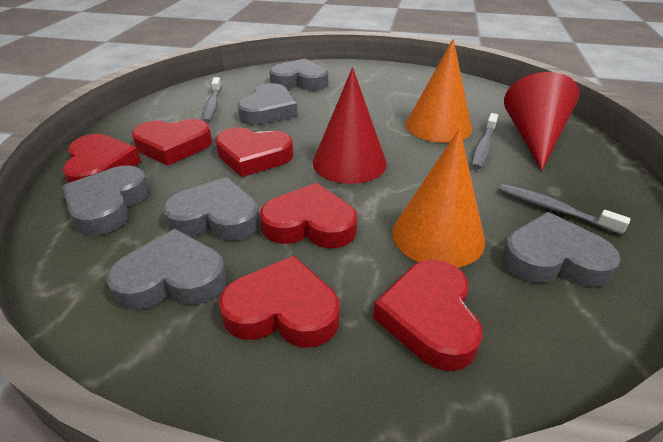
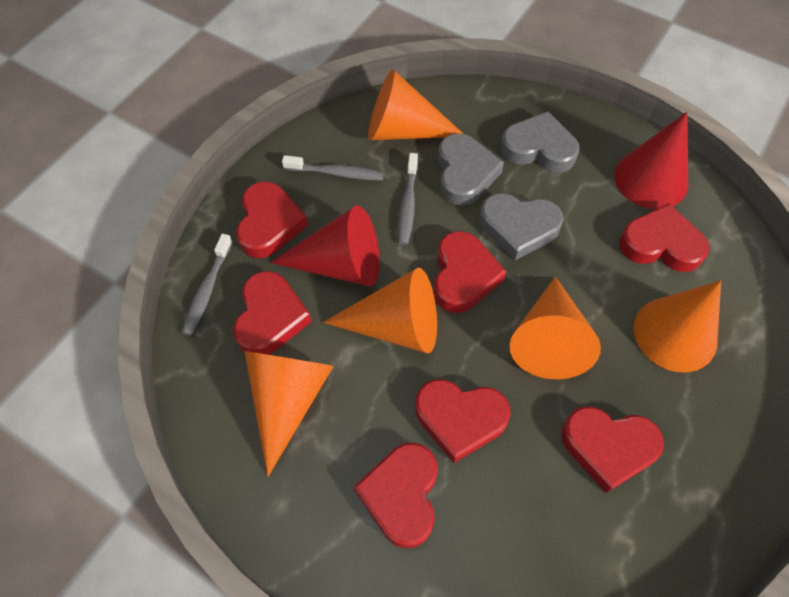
grey heart: [63,165,149,235] [107,229,227,310] [163,177,260,241] [237,83,298,125] [269,58,328,90] [502,212,621,287] = 6 -> [438,133,504,206] [480,193,564,260] [501,111,580,172] = 3
orange cone: [392,128,485,268] [406,39,472,143] = 2 -> [245,351,334,477] [323,268,437,353] [368,69,463,140] [510,277,601,379] [634,281,721,372] = 5
red heart: [62,134,141,183] [132,119,212,166] [215,127,293,177] [219,255,340,348] [260,183,357,248] [373,259,483,371] = 6 -> [233,271,312,355] [236,181,308,258] [354,442,438,548] [415,379,510,463] [434,231,507,313] [561,406,664,493] [619,203,710,272] = 7

